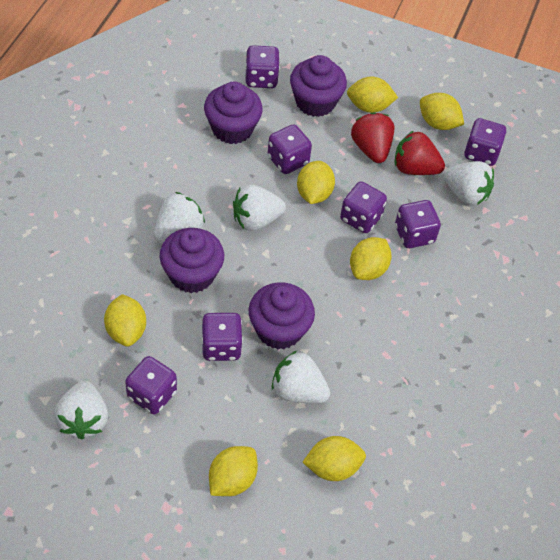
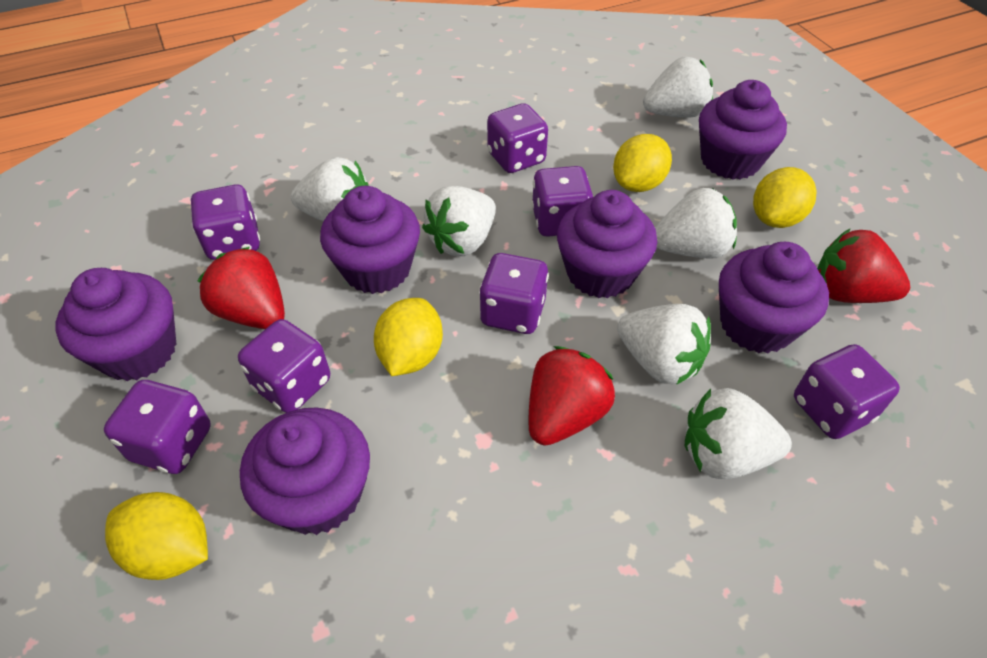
purple cupcake: [160,228,224,293] [204,82,263,144] [249,282,315,349] [290,55,347,117] = 4 -> [56,268,176,381] [240,407,370,535] [320,186,420,294] [557,190,657,298] [699,80,787,180] [719,242,829,353] = 6
red strawberry: [351,112,394,163] [395,131,445,175] = 2 -> [198,247,285,329] [528,346,615,446] [817,228,910,303] = 3
white strawberry: [54,381,108,440] [154,192,205,243] [233,184,286,231] [272,351,330,403] [443,161,494,205] = 5 -> [291,157,369,221] [422,186,496,256] [617,304,711,385] [643,57,713,118] [655,188,737,259] [685,388,792,479] = 6
yellow lemon: [104,294,146,347] [209,446,258,496] [297,161,335,204] [303,436,366,481] [347,77,398,113] [350,237,392,280] [420,93,464,130] = 7 -> [105,492,208,580] [374,298,443,376] [613,134,672,192] [753,167,817,228] = 4

